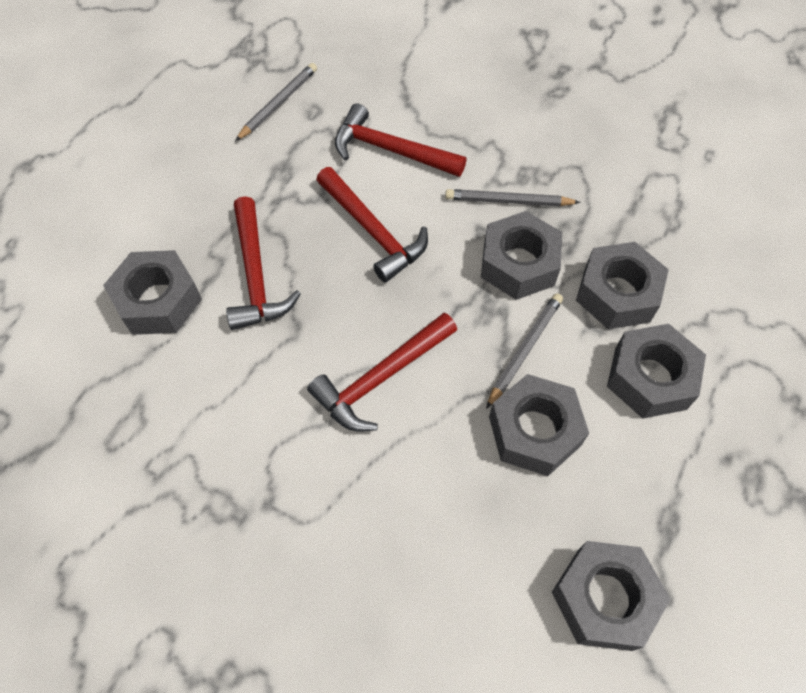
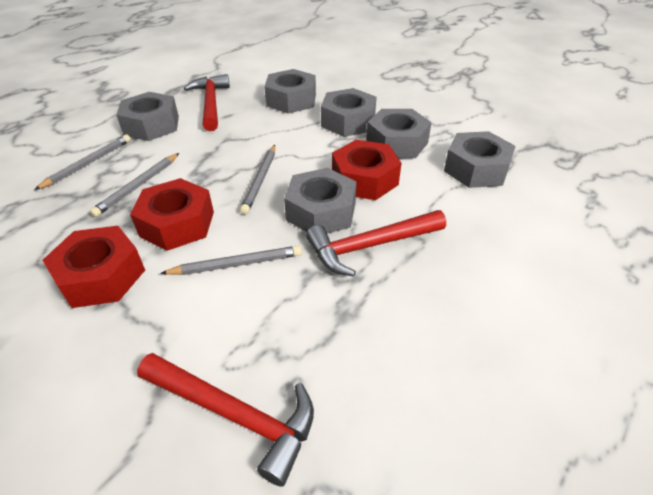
grey pencil: [235,63,317,141] [445,189,581,206] [486,293,563,409] = 3 -> [34,134,131,190] [90,153,179,217] [160,246,302,275] [240,145,275,214] = 4
red hammer: [226,196,301,330] [307,313,457,431] [316,167,428,283] [335,103,467,177] = 4 -> [137,353,314,487] [184,74,230,131] [306,210,446,277] = 3
red nut: none = 0 -> [43,226,145,308] [130,178,214,251] [332,140,401,200] = 3

